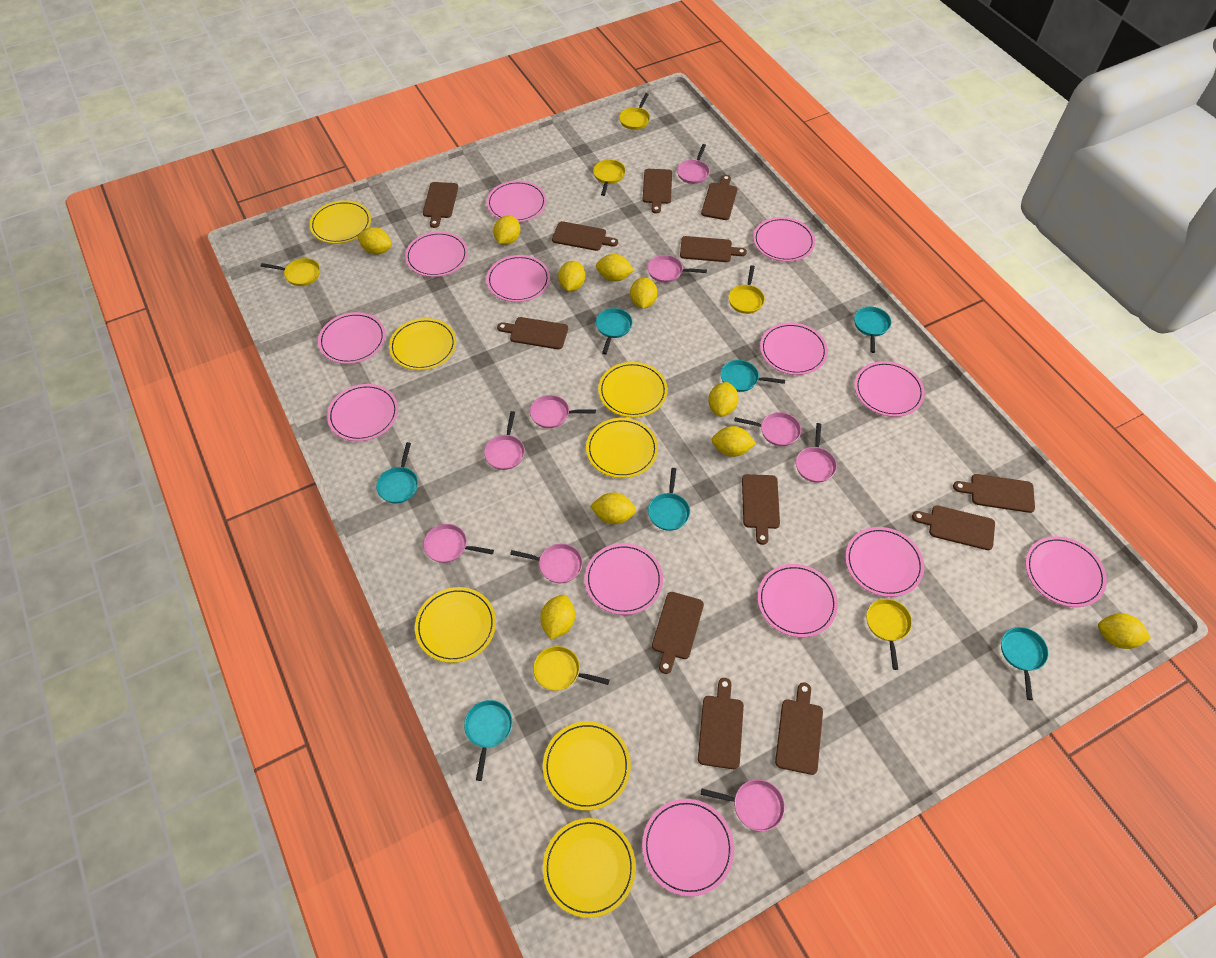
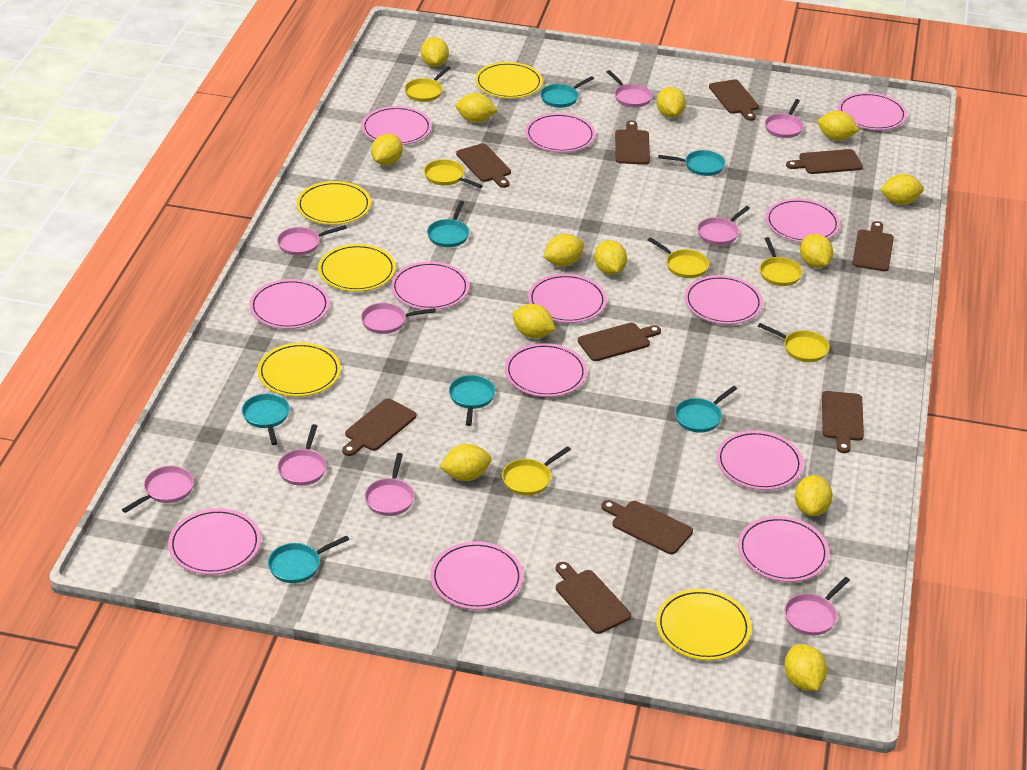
brown cutting board: [423,182,458,228] [497,317,568,349] [552,221,618,251] [643,169,672,213] [652,592,704,674] [680,236,747,262] [698,678,744,769] [701,175,737,220] [742,474,780,545] [775,683,823,775] [912,505,995,550] [953,474,1035,513] = 12 -> [342,399,416,456] [456,144,511,188] [556,562,631,634] [578,323,661,361] [602,500,693,554] [615,120,650,164] [709,79,759,121] [786,149,863,174] [822,391,864,453] [852,221,894,271] = 10
yellow lemon: [357,227,392,254] [493,216,520,245] [541,595,575,640] [558,261,585,291] [590,492,636,525] [596,254,634,282] [630,277,657,308] [708,382,739,417] [711,426,756,457] [1098,613,1151,649] = 10 -> [371,134,403,165] [421,37,449,67] [440,444,491,481] [456,93,498,123] [512,304,556,338] [543,234,584,267] [594,240,627,275] [656,87,686,118] [784,644,827,691] [795,475,833,516] [800,234,833,268] [818,111,860,141] [880,174,924,205] = 13
yellow plate: [309,200,371,244] [389,318,456,370] [415,587,496,663] [543,721,631,811] [543,818,636,918] [586,418,658,478] [598,362,668,418] = 7 -> [257,342,341,397] [296,181,371,225] [318,244,396,292] [475,62,543,99] [656,589,751,660] = 5

